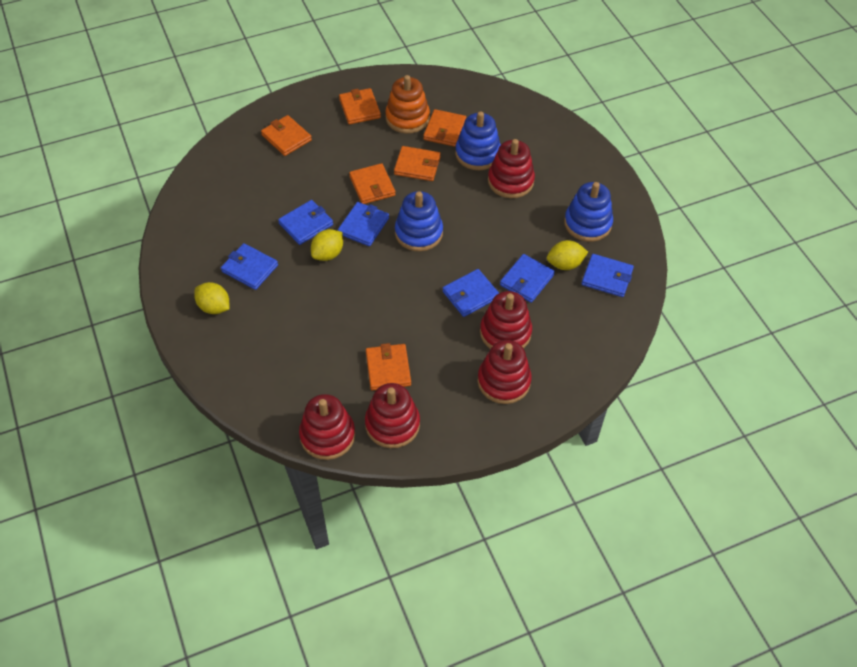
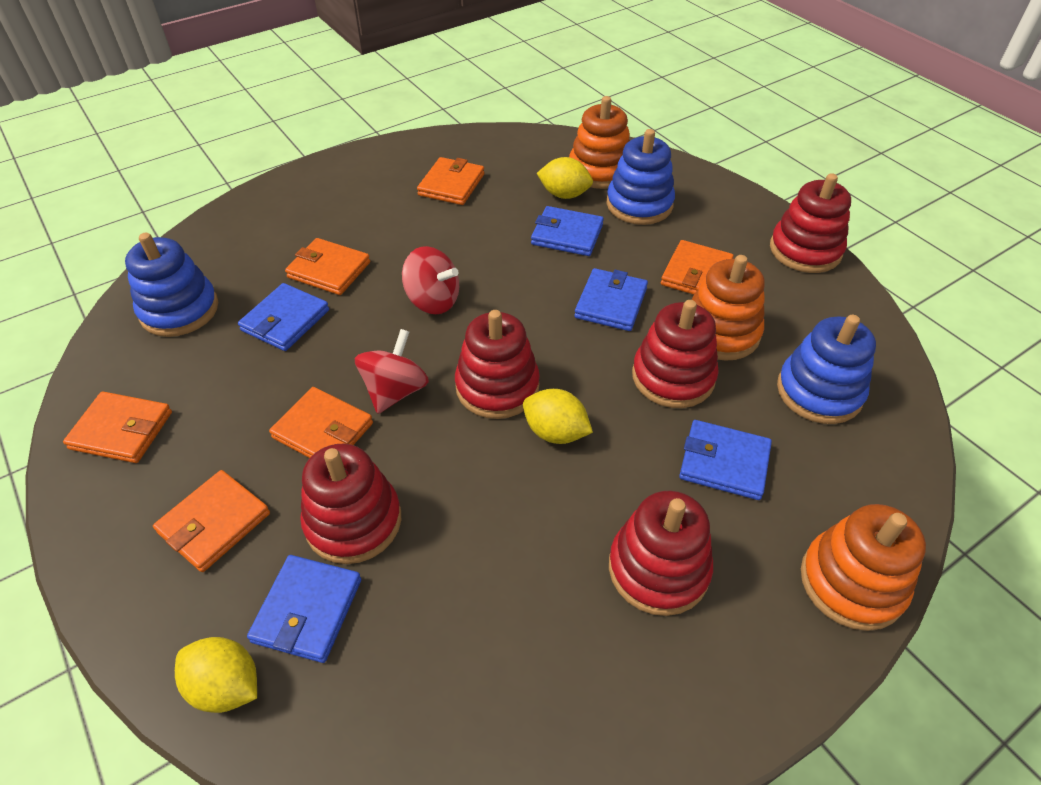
blue wallet: [221,243,278,290] [278,200,333,245] [338,202,389,246] [442,269,499,317] [500,254,555,303] [581,254,634,297] = 6 -> [238,283,329,351] [247,555,361,663] [531,206,604,256] [574,268,648,331] [679,420,772,500] = 5
orange stacking toy: [385,75,430,134] = 1 -> [569,96,630,189] [692,255,765,361] [801,504,926,631] = 3
red spinning top: none = 0 -> [355,329,429,414] [402,246,459,314] = 2

